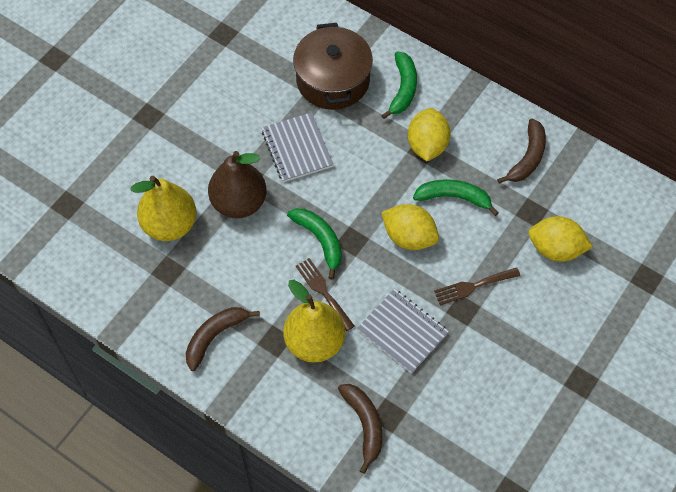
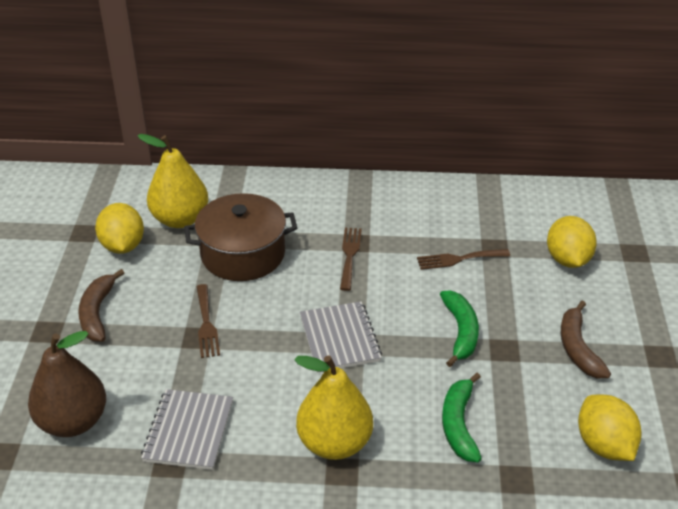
brown banana: [186,307,260,371] [338,384,382,474] [497,119,546,184] = 3 -> [78,269,124,341] [561,301,611,378] = 2
brown fork: [296,258,355,331] [434,267,521,305] = 2 -> [196,284,220,358] [340,228,362,291] [417,249,510,270] = 3
green banana: [287,208,342,280] [381,51,417,119] [413,179,499,216] = 3 -> [440,291,479,367] [442,373,482,462] = 2

